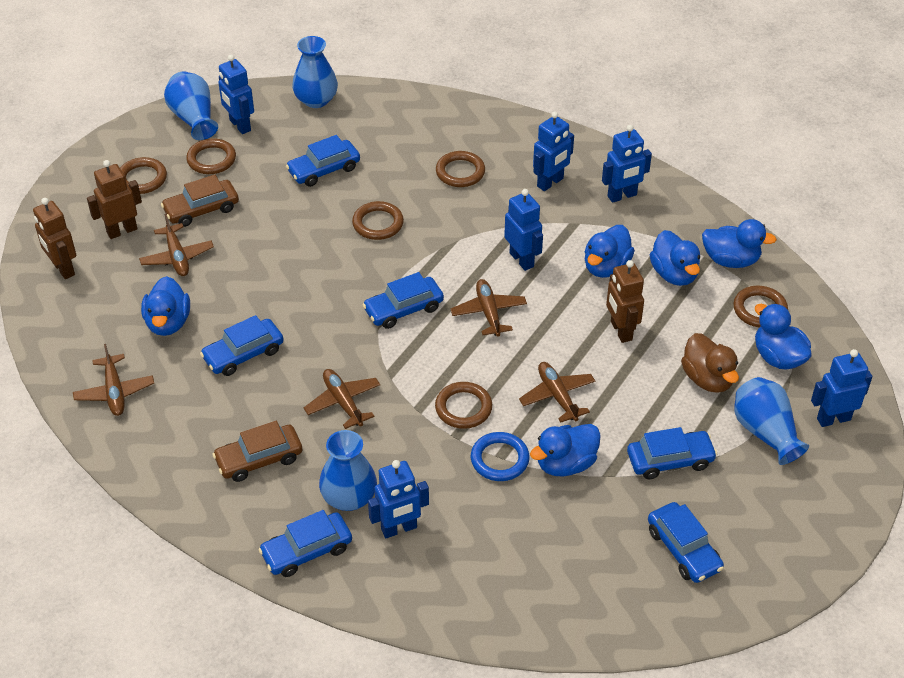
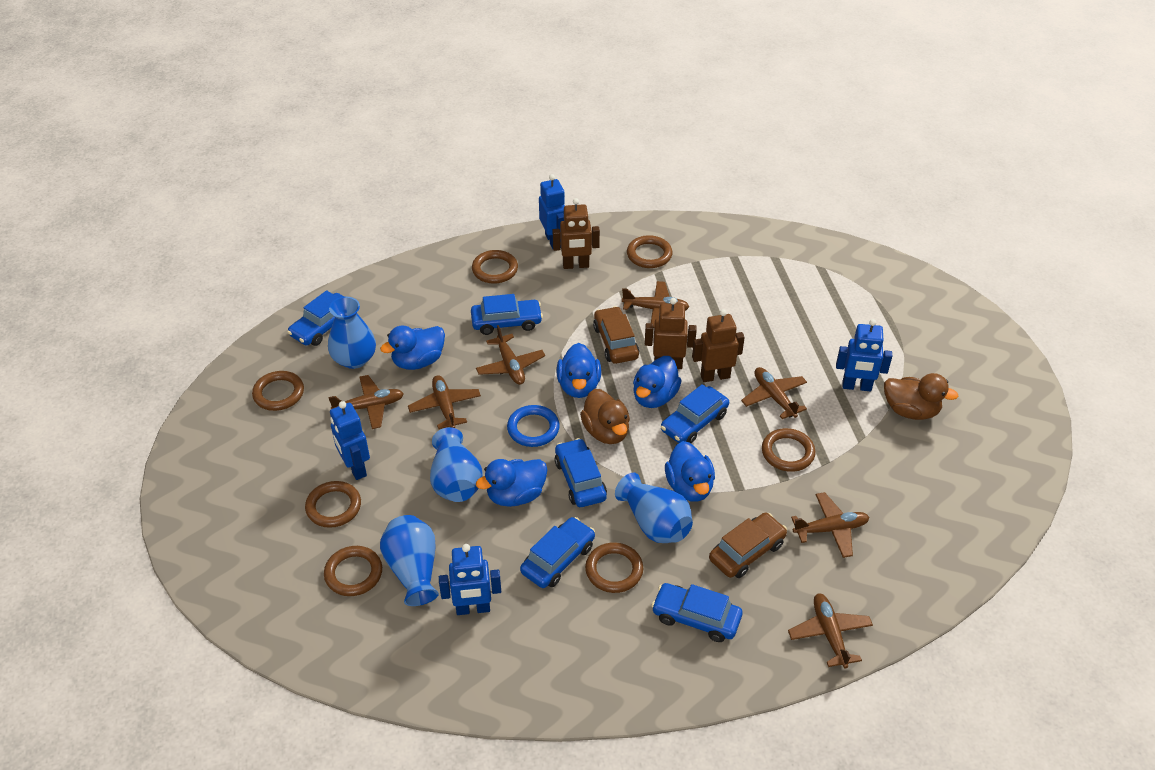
blue duck: [141,276,190,336] [530,424,601,477] [585,225,635,278] [650,230,700,286] [702,219,777,268] [755,304,812,370] = 6 -> [380,325,445,370] [476,459,547,507] [556,343,601,398] [633,356,682,408] [665,441,715,502] = 5
blue robot: [218,55,254,134] [368,460,429,538] [504,189,543,271] [533,111,574,191] [602,125,652,203] [811,349,872,427] = 6 -> [330,401,370,480] [439,544,501,615] [539,174,565,249] [836,319,892,391] = 4
brown duck: [681,333,739,393] = 1 -> [580,389,630,444] [884,373,959,420] = 2
brown plane: [73,344,154,416] [139,214,214,276] [304,369,380,429] [450,279,527,337] [519,362,595,422] = 5 -> [328,375,404,429] [408,375,481,429] [476,325,545,385] [622,281,690,328] [741,367,807,419] [788,594,873,668] [791,492,869,558] = 7
brown ring: [120,157,167,194] [186,138,236,174] [352,201,404,240] [435,382,492,429] [436,151,485,187] [733,286,788,328] = 6 -> [252,371,304,411] [305,481,361,528] [324,546,382,596] [472,250,518,284] [585,542,643,593] [627,235,672,268] [762,428,816,472] = 7

